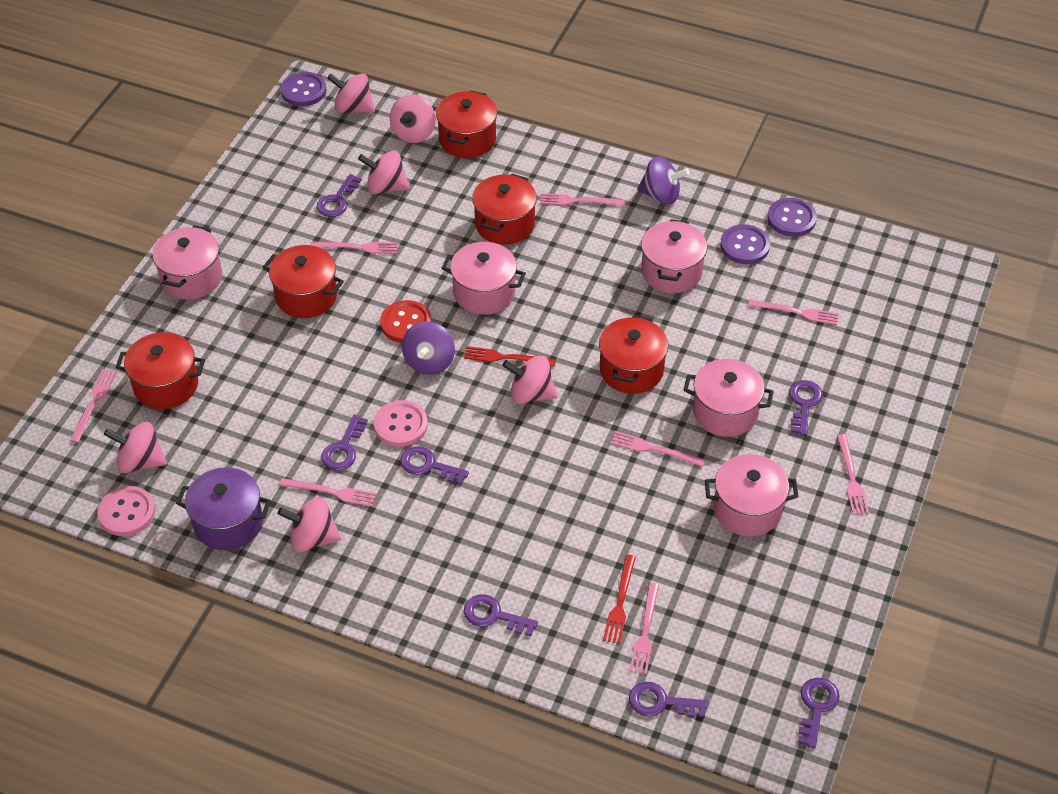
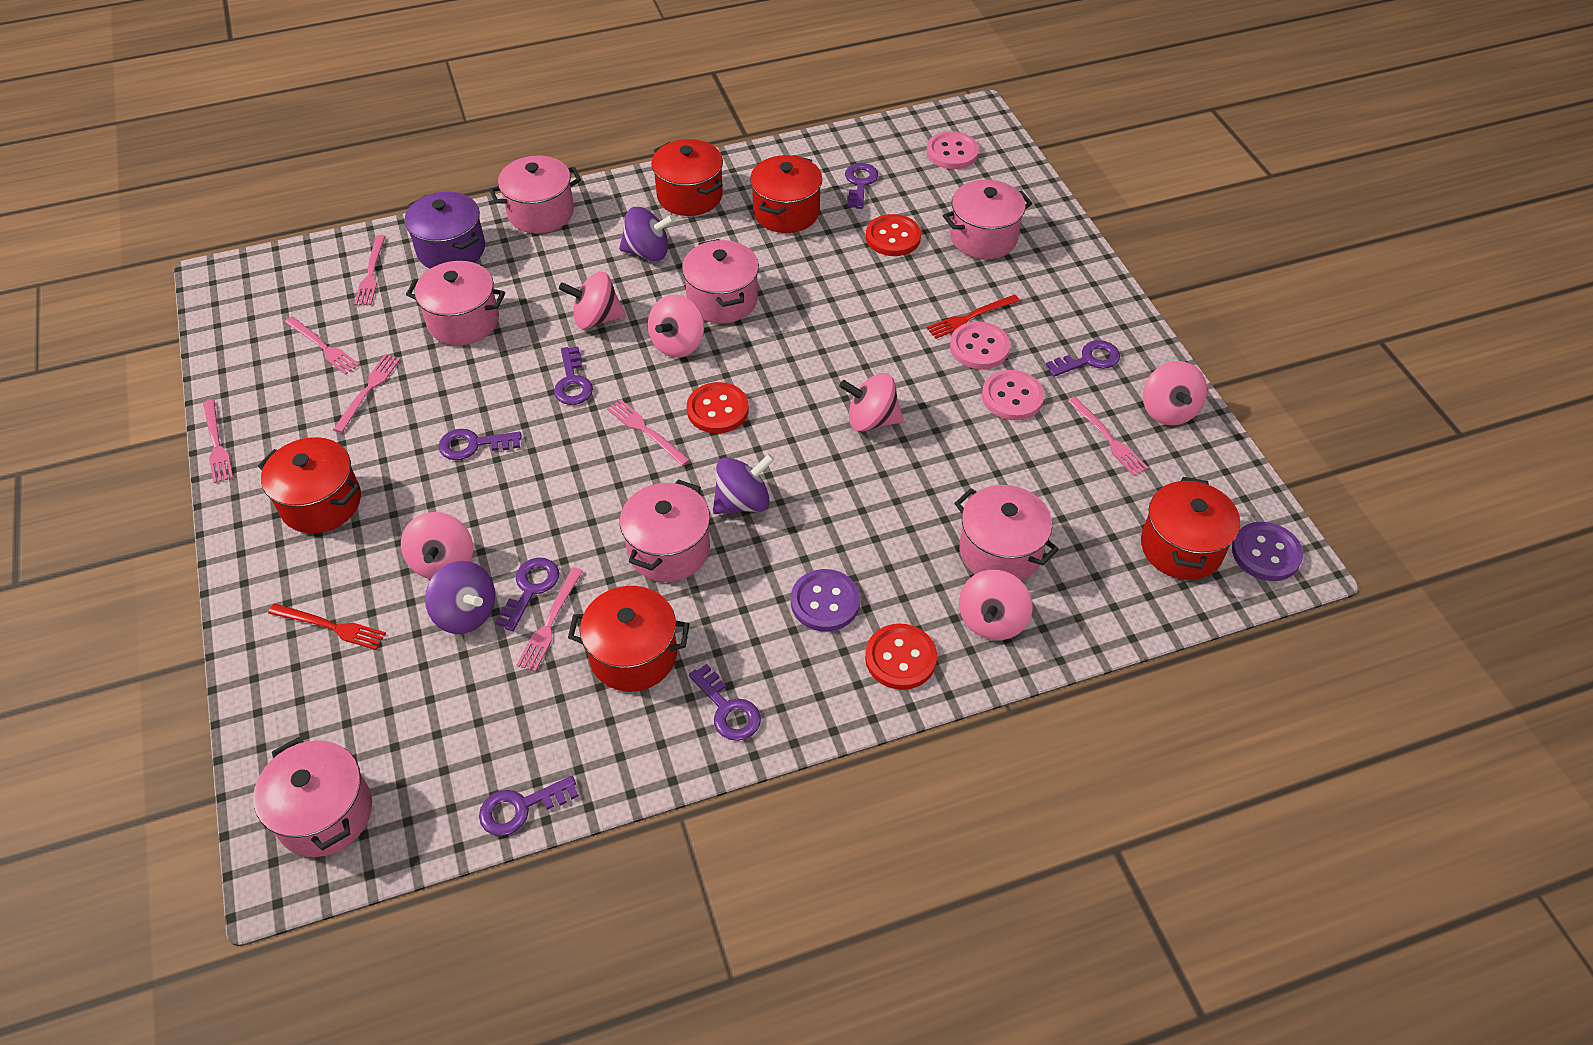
pink button: [98,486,155,536] [374,400,428,447] = 2 -> [927,131,979,169] [950,321,1010,369] [982,370,1044,420] = 3
pink fork: [70,369,117,443] [279,478,377,507] [310,242,398,254] [540,193,625,206] [610,431,705,467] [630,583,659,674] [748,300,839,325] [837,434,869,515] = 8 -> [203,400,233,483] [285,317,360,375] [333,354,400,433] [354,235,386,305] [517,567,583,672] [607,399,690,466] [1068,397,1148,476] = 7
pink pot: [152,225,222,300] [442,242,526,315] [641,219,707,293] [684,359,774,437] [705,454,798,537] = 5 -> [253,737,372,857] [406,261,505,345] [489,156,581,234] [620,479,710,582] [682,239,759,323] [943,180,1033,259] [954,485,1059,581] = 7
purple button: [280,72,326,106] [720,224,770,264] [767,198,817,237] = 3 -> [791,569,860,632] [1232,522,1303,581] = 2
purple spinning top: [402,321,455,375] [638,156,690,205] = 2 -> [425,561,495,634] [619,207,675,261] [713,454,774,514] = 3
red button: [380,300,432,343] = 1 -> [687,382,749,433] [865,624,937,690] [866,214,921,256] = 3

